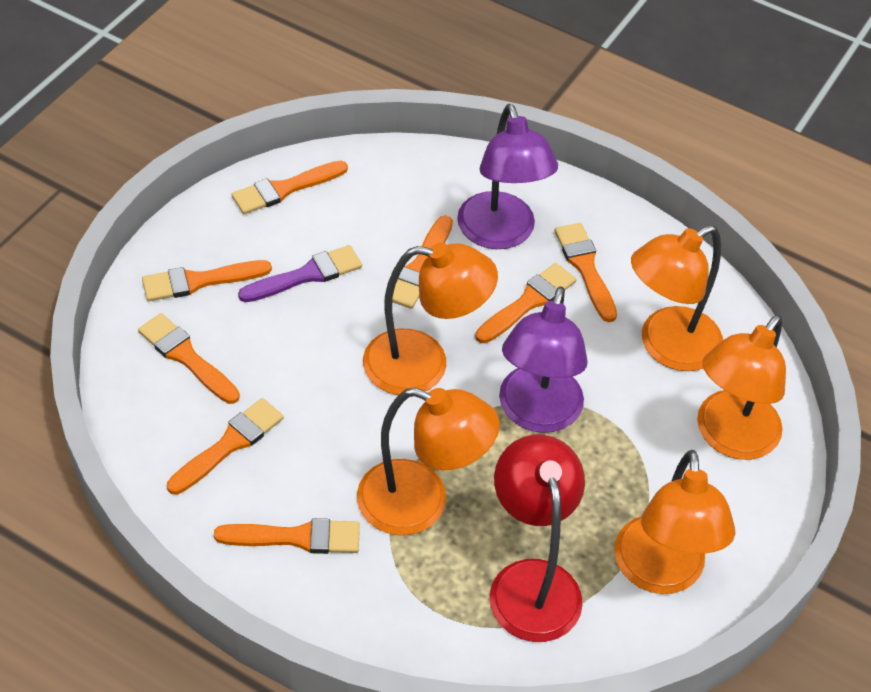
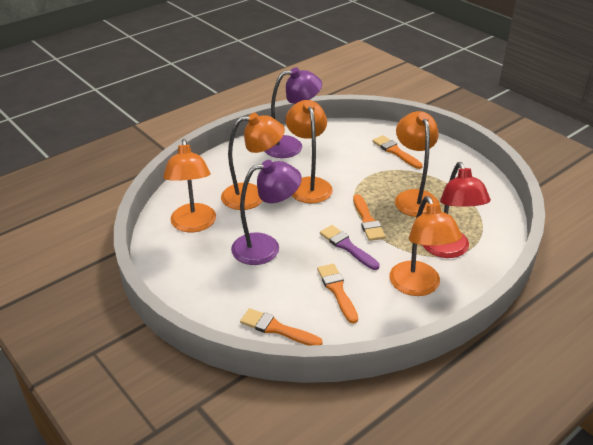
orange brush: [138,313,240,404] [142,260,272,301] [167,398,284,495] [214,518,360,554] [232,160,348,214] [392,215,453,309] [475,263,576,343] [555,223,617,322] = 8 -> [240,308,323,346] [317,264,358,323] [353,194,385,241] [372,135,423,169] = 4

